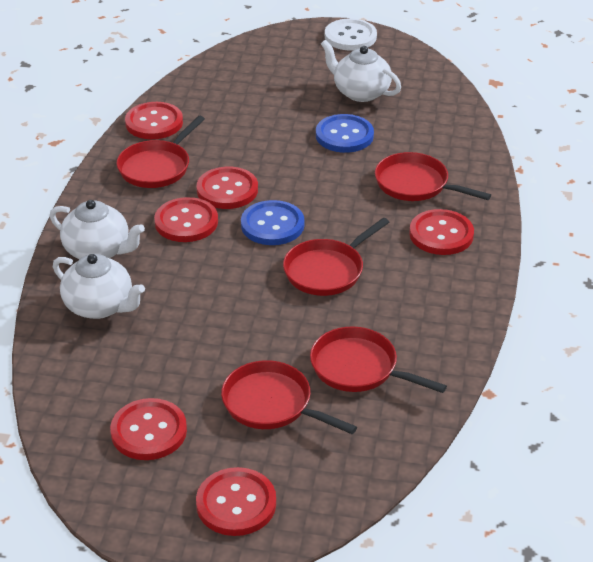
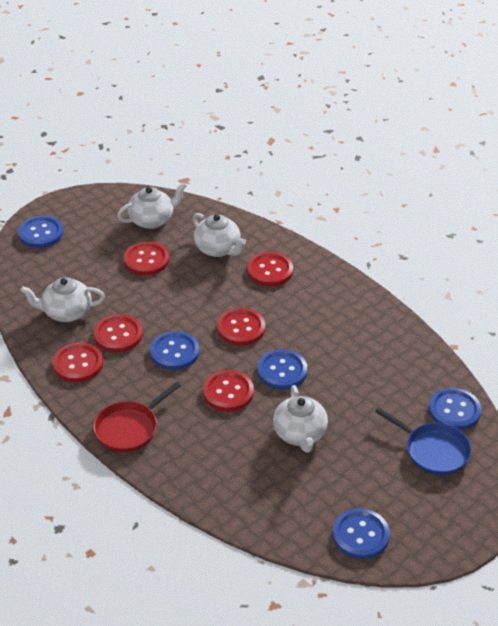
blue button: [241,200,304,245] [316,114,374,153] = 2 -> [18,216,63,248] [150,331,199,370] [257,349,307,390] [332,509,390,559] [429,388,481,430] = 5
blue pan: none = 0 -> [375,408,472,475] = 1
red pan: [116,116,205,188] [221,360,357,434] [283,218,389,296] [310,326,447,393] [375,152,491,201] = 5 -> [93,382,181,452] = 1
white button: [325,19,377,51] = 1 -> none = 0
white teapot: [50,200,145,259] [53,254,145,319] [321,40,401,102] = 3 -> [20,277,105,322] [117,182,187,229] [192,213,246,257] [273,385,328,453] = 4

